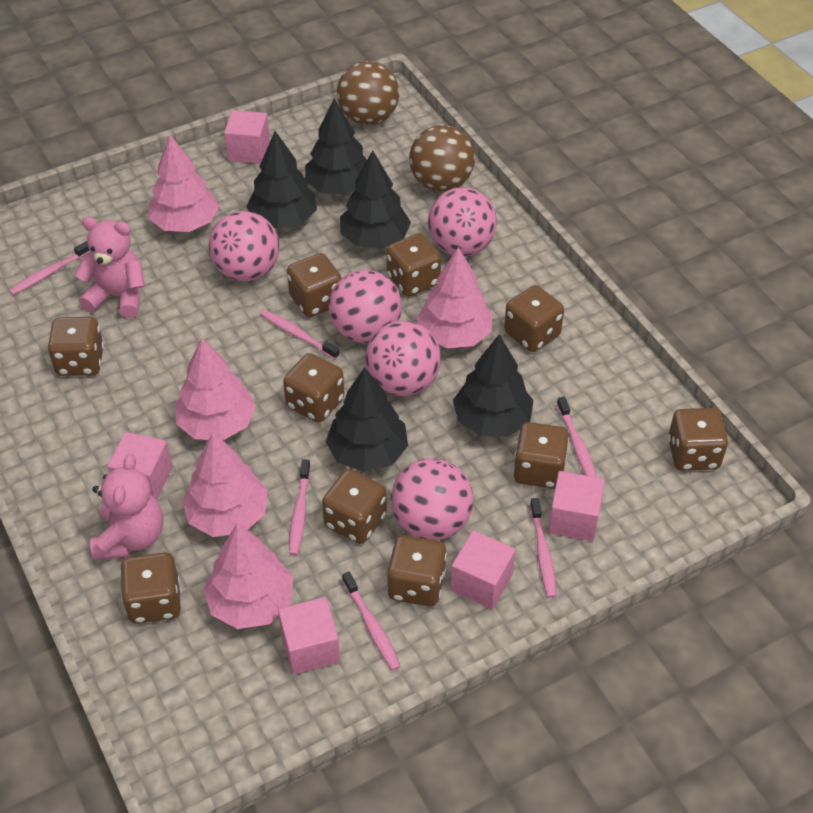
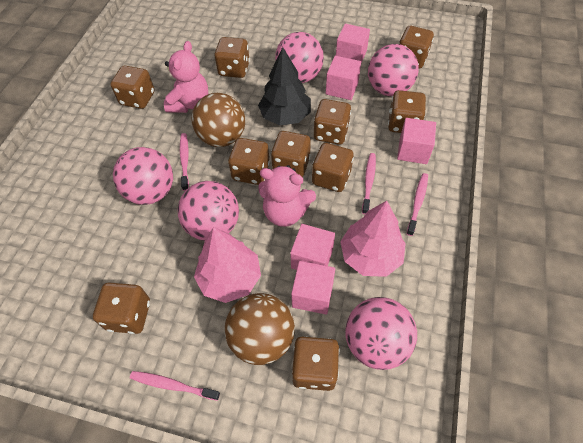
black tree: [246,131,317,229] [305,98,367,195] [326,367,408,472] [340,150,411,249] [453,334,534,436] = 5 -> [258,47,311,125] = 1
pink toothbrush: [9,241,90,295] [261,310,340,359] [289,460,311,555] [342,572,401,671] [530,498,556,598] [557,397,597,477] = 6 -> [130,371,220,401] [180,133,189,191] [362,153,376,214] [407,173,428,236] = 4
pink tree: [149,135,219,232] [175,338,256,440] [182,432,268,537] [203,523,293,629] [416,247,492,348] = 5 -> [194,227,261,303] [340,201,406,277] = 2

